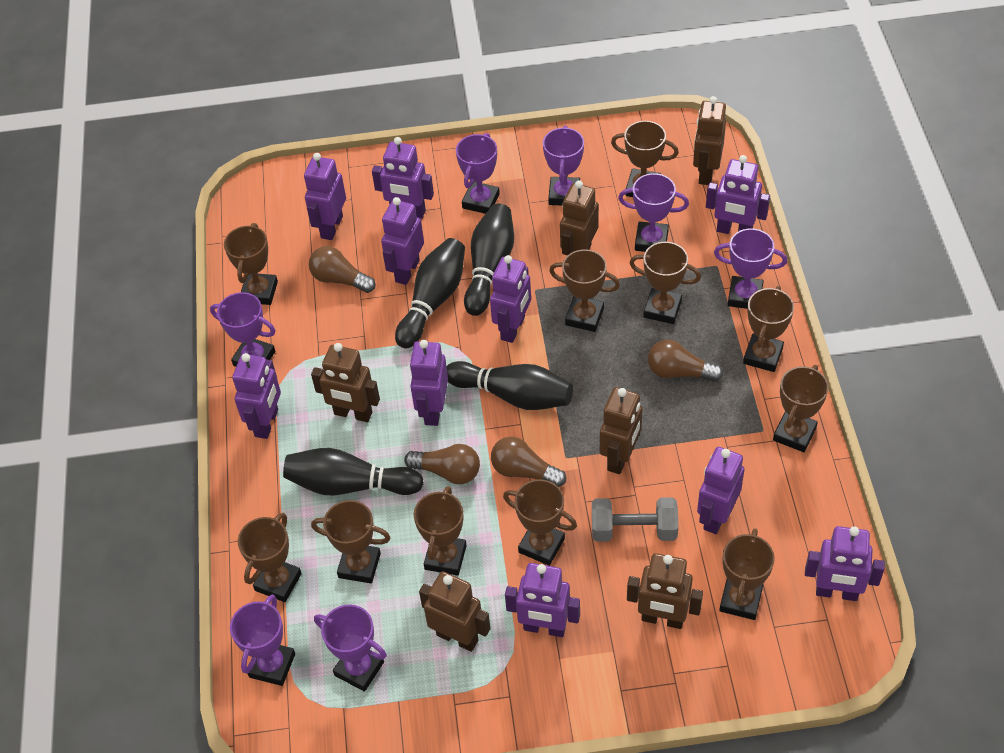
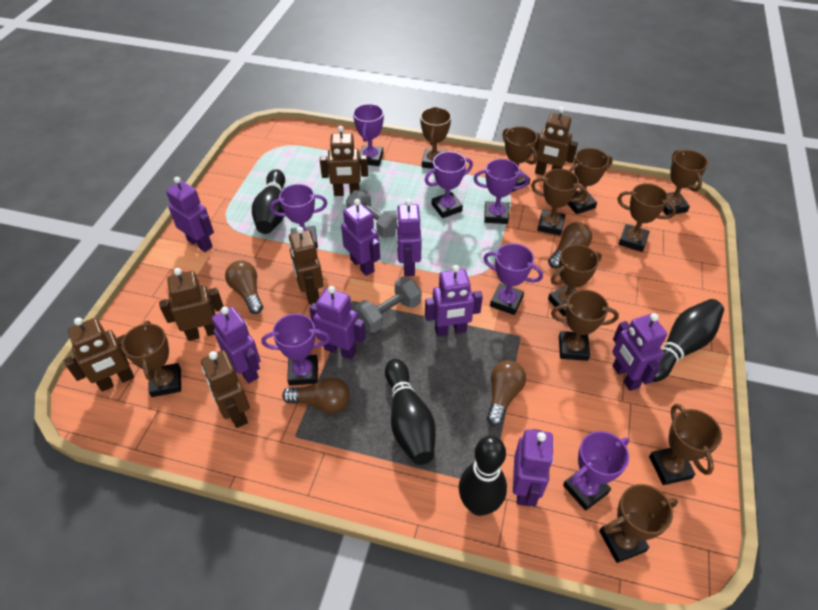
grey dumbbell: [592,497,678,542] = 1 -> [346,190,397,238] [355,277,421,333] = 2
purple robot: [232,353,281,439] [304,153,346,240] [372,137,434,219] [381,197,424,285] [409,340,448,426] [490,255,531,343] [505,563,580,637] [697,447,744,534] [706,155,770,234] [805,526,885,601] = 10 -> [166,177,214,252] [212,307,260,383] [309,286,366,359] [341,199,380,276] [396,199,422,276] [425,265,483,337] [513,429,554,506] [612,313,667,391] = 8

